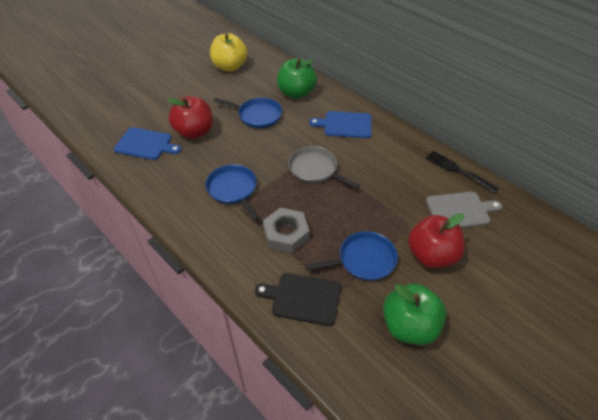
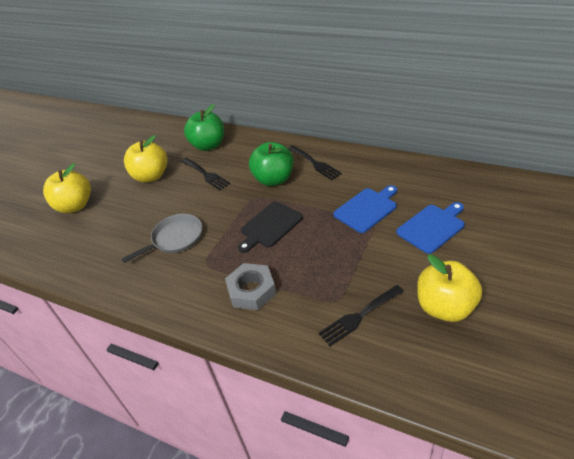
black fork: [426,151,499,193] = 1 -> [181,158,230,190] [288,145,342,180] [318,285,404,346] = 3
blue pan: [205,164,260,221] [214,98,282,128] [305,231,398,281] = 3 -> none = 0
grey cutting board: [426,192,502,228] = 1 -> none = 0
red apple: [168,96,213,139] [408,213,465,268] = 2 -> none = 0
yellow apple: [210,33,248,72] = 1 -> [43,163,91,213] [124,135,168,183] [417,254,482,322] = 3

